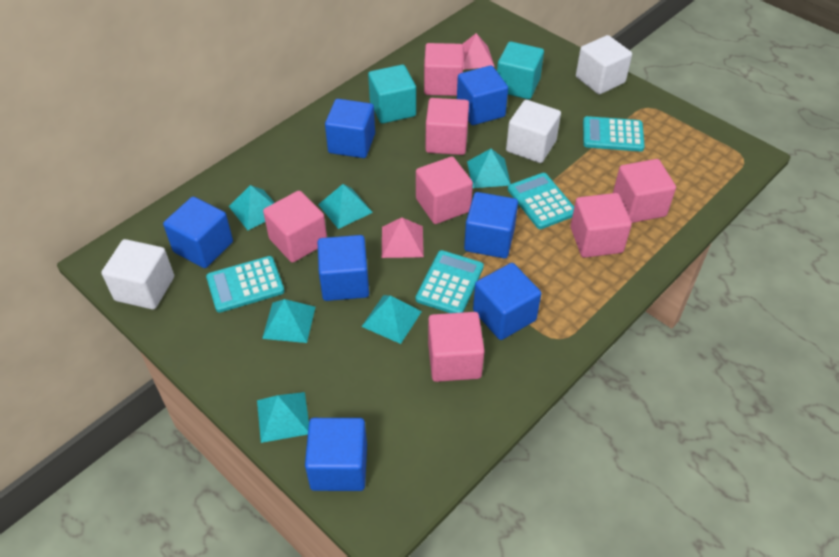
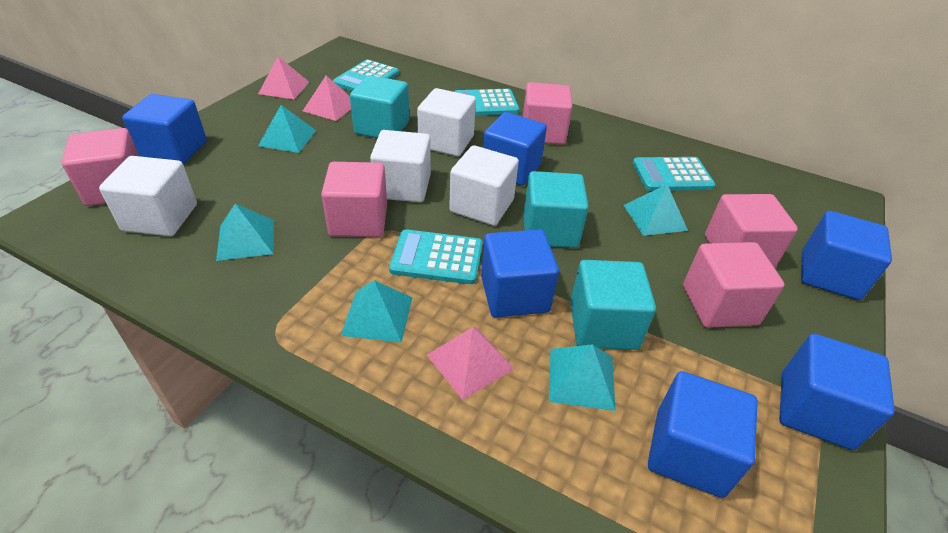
blue cube: [163,197,233,268] [305,418,367,491] [318,235,369,301] [325,99,375,158] [457,65,508,125] [464,192,518,258] [473,263,541,340] = 7 -> [122,94,207,164] [481,229,559,318] [483,112,547,186] [648,371,758,498] [780,333,895,450] [801,211,892,300] = 6
pink cube: [263,190,327,263] [416,157,473,224] [424,43,463,96] [426,98,469,155] [428,312,485,382] [570,193,632,258] [613,159,676,223] = 7 -> [62,128,139,206] [321,162,387,237] [523,82,573,145] [683,242,785,328] [705,194,798,268] = 5
pink pyramid: [382,218,424,258] [462,33,495,70] = 2 -> [258,57,309,99] [303,75,351,121] [427,327,514,400] = 3
turquoise cube: [368,65,416,124] [497,41,544,99] = 2 -> [350,75,409,138] [524,171,589,248] [570,260,656,350] = 3
turquoise pyramid: [229,185,274,230] [257,392,309,443] [262,299,315,343] [318,184,373,229] [361,295,422,344] [467,149,511,188] = 6 -> [216,204,274,261] [258,105,316,153] [341,280,413,343] [549,344,616,411] [624,184,688,236] = 5
white cube: [101,239,174,309] [506,100,561,163] [576,35,632,95] = 3 -> [99,156,197,236] [370,130,431,202] [417,88,476,156] [449,145,519,226] = 4

